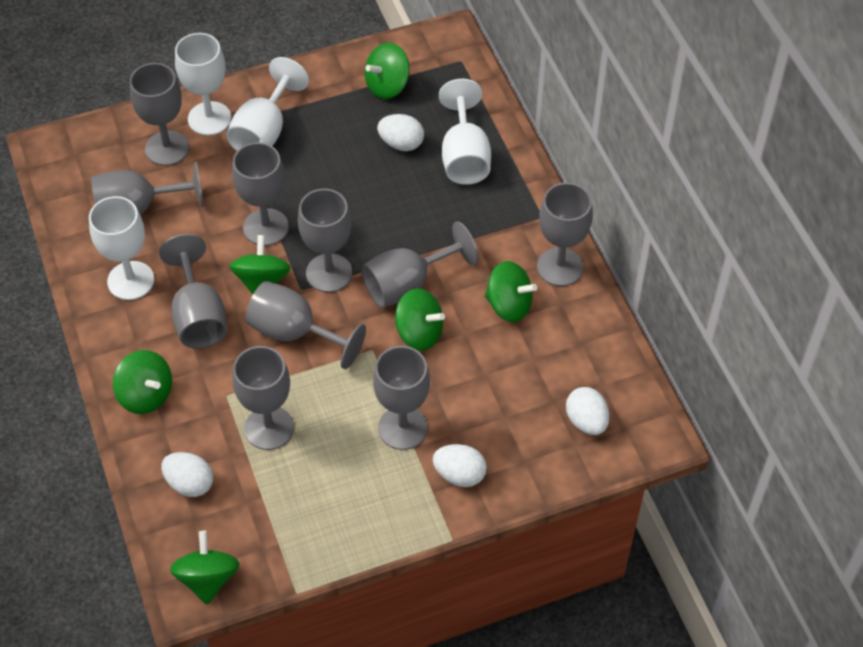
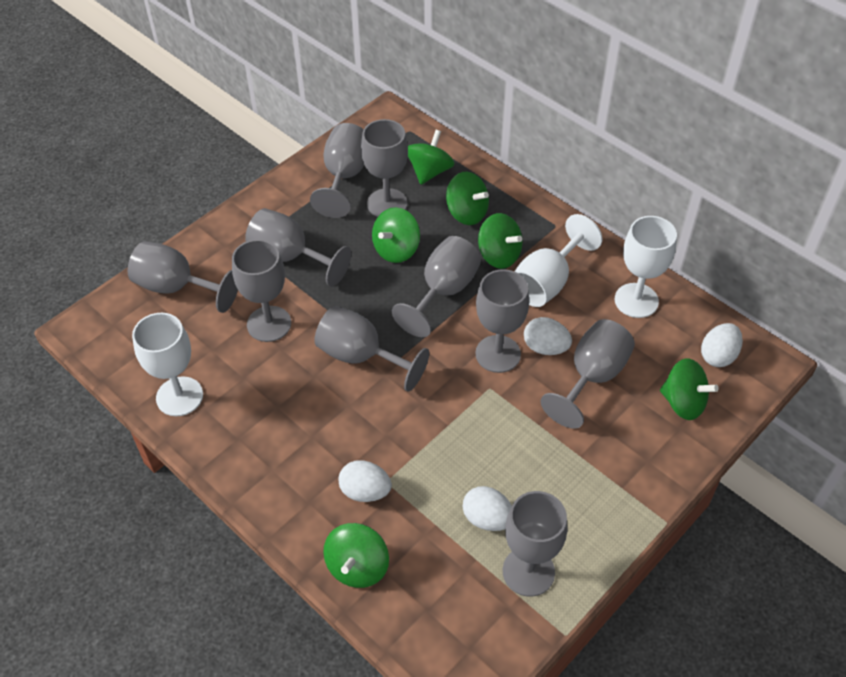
white goblet: [89,196,154,300] [175,33,231,136] [226,57,309,151] [439,79,491,185] = 4 -> [132,313,203,416] [514,214,603,307] [615,216,677,318] = 3

